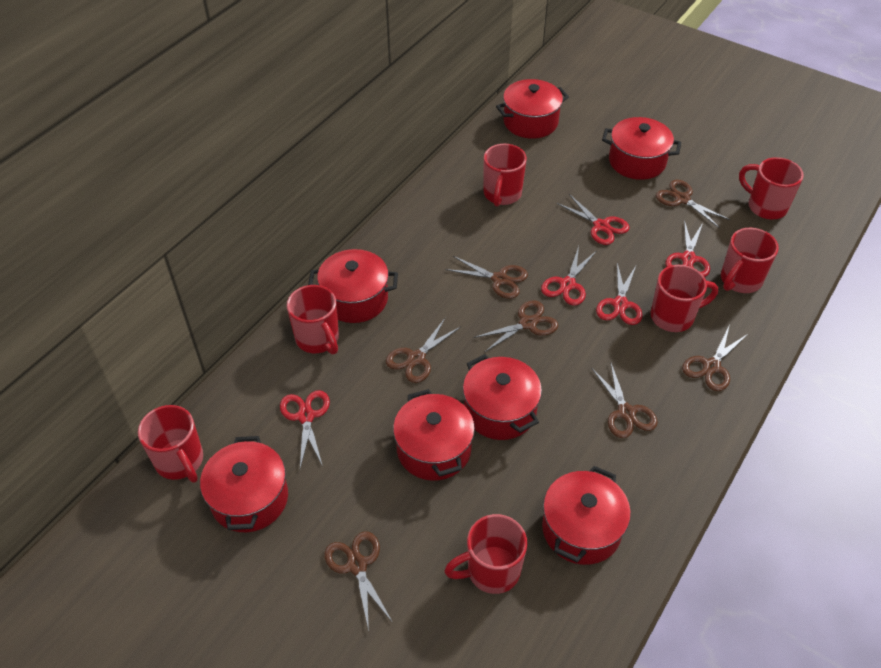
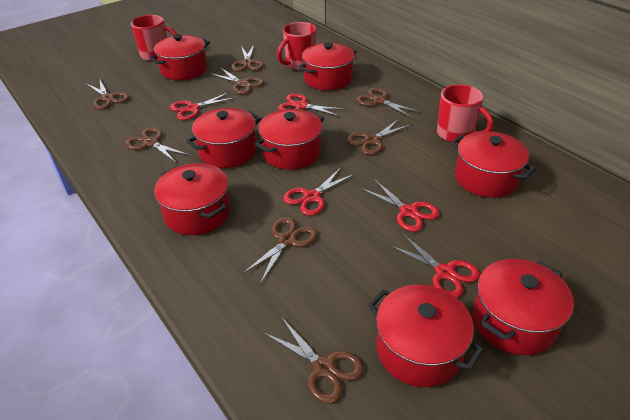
brown scissors: [325,531,393,631] [386,318,461,383] [445,256,528,299] [474,300,558,352] [591,363,658,438] [656,180,730,228] [682,327,749,391] = 7 -> [87,80,129,110] [125,128,189,163] [210,67,264,94] [231,45,263,72] [242,217,318,284] [264,317,364,404] [347,118,412,155] [356,88,420,118] = 8
red mug: [138,405,203,483] [287,285,339,354] [444,514,527,594] [484,144,527,207] [651,265,718,332] [721,228,779,293] [739,157,804,220] = 7 -> [131,15,178,61] [277,22,316,70] [437,85,493,143] = 3
red pot: [200,436,288,532] [308,249,398,323] [393,389,475,481] [463,354,542,440] [496,79,569,139] [542,466,631,565] [602,117,681,180] = 7 -> [149,34,210,80] [154,163,230,235] [186,108,261,168] [255,109,324,170] [299,42,357,90] [368,285,484,387] [451,131,536,198] [473,259,574,355] = 8

